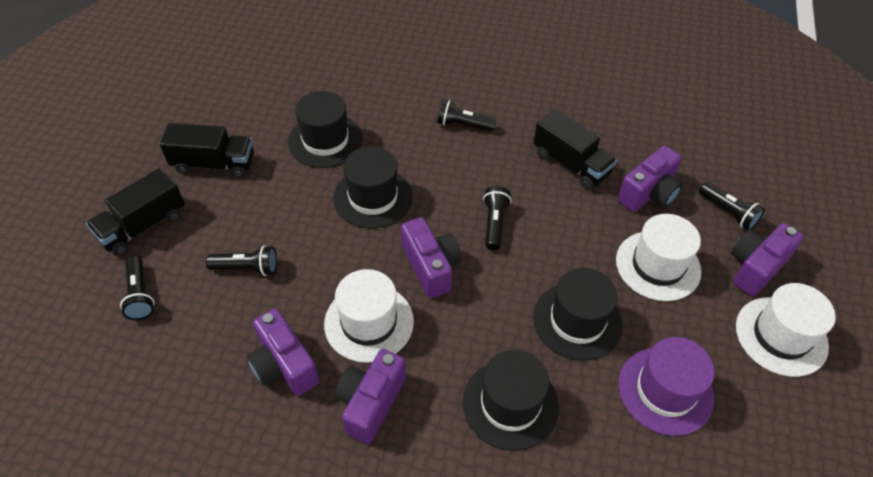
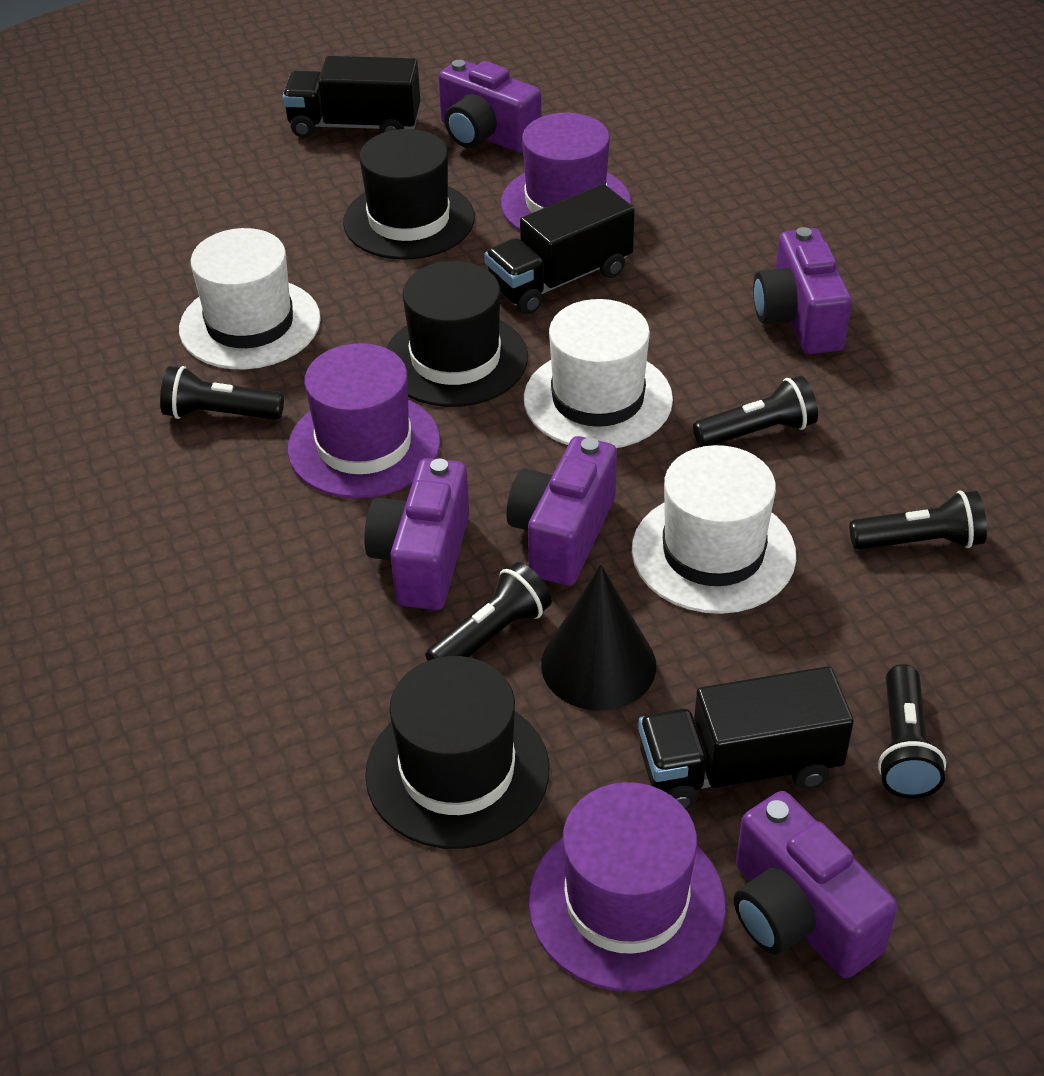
black cone: none = 0 -> [541,564,656,711] = 1
black hat: [288,91,363,168] [333,146,413,228] [463,350,559,451] [533,268,623,361] = 4 -> [343,129,475,260] [365,656,549,849] [386,261,528,407] = 3
purple hat: [618,337,715,436] = 1 -> [287,343,440,499] [501,113,631,231] [528,782,726,992] = 3

